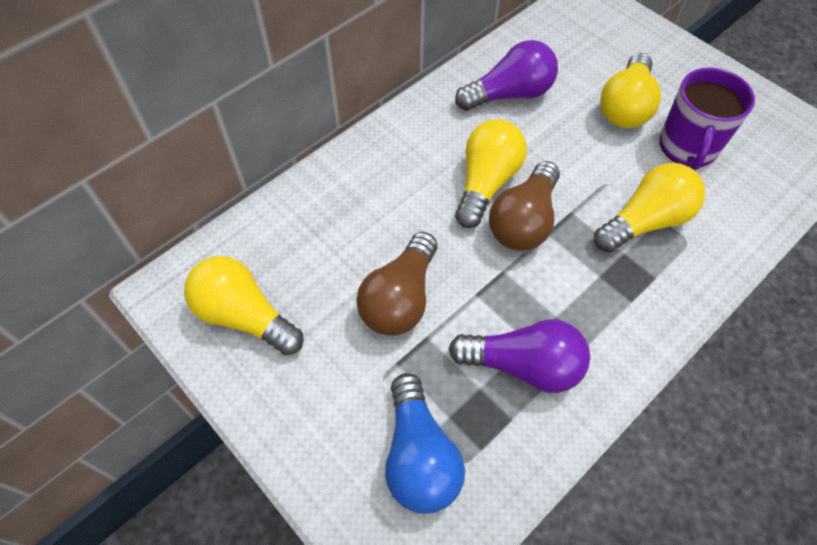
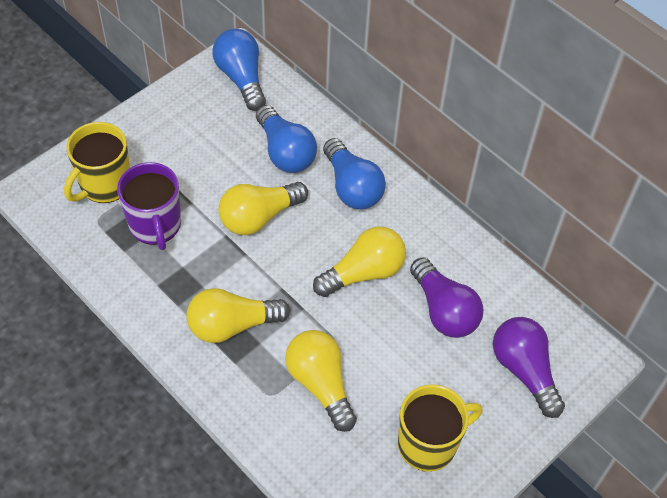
blue light bulb: [385,373,465,514] = 1 -> [213,29,266,111] [256,105,317,173] [323,138,386,209] = 3
brown light bulb: [356,232,437,336] [489,161,560,251] = 2 -> none = 0
yellow mug: none = 0 -> [64,122,130,203] [398,384,483,472] = 2

